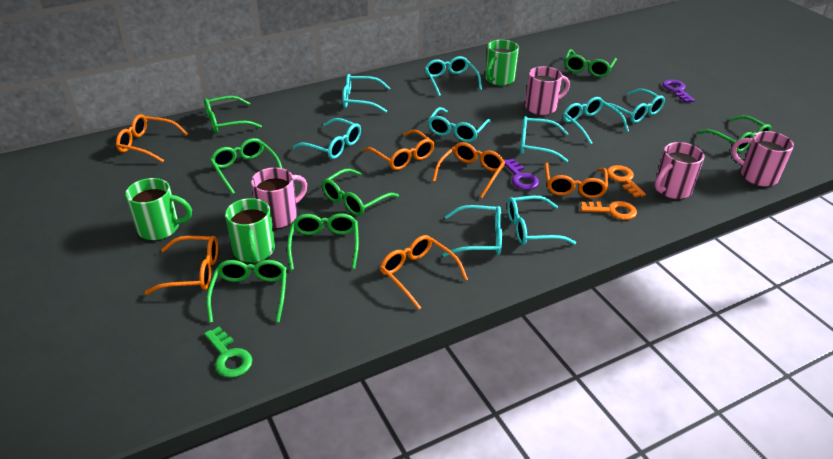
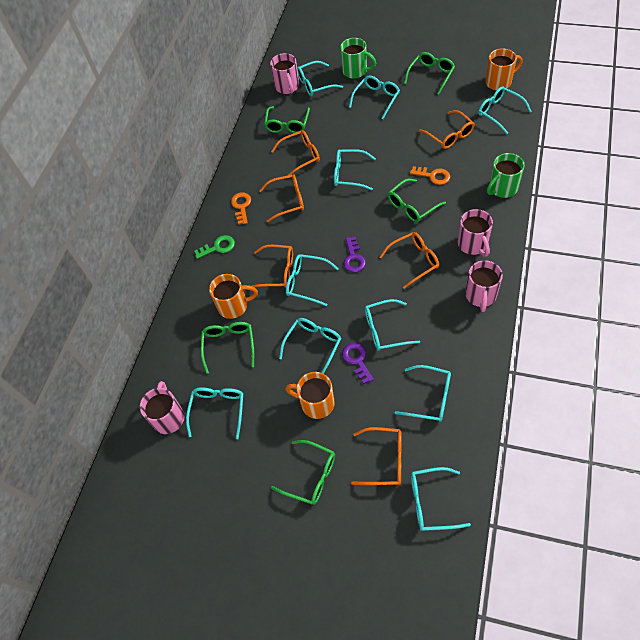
green glasses: [204,96,262,134] [206,260,287,323] [210,138,282,195] [287,213,359,270] [322,169,399,216] [565,49,617,77] [698,116,771,152] = 7 -> [201,322,254,374] [264,106,310,133] [271,440,335,505] [388,179,446,222] [404,52,455,95] = 5
green mug: [125,178,192,240] [225,198,275,263] [485,40,519,86] = 3 -> [340,38,376,79] [487,153,525,198] = 2
orange mug: none = 0 -> [209,274,258,319] [285,372,335,419] [485,48,522,91] = 3
turquoise glasses: [293,118,361,159] [342,74,390,113] [425,56,482,96] [428,107,491,142] [443,205,502,257] [507,196,576,245] [520,116,569,162] [563,97,629,145] [602,89,665,123] = 9 -> [186,387,243,439] [279,318,341,374] [286,254,339,306] [297,61,343,96] [334,149,376,190] [349,76,400,119] [365,299,420,351] [395,365,451,422] [411,467,471,531] [478,86,532,134] = 10

